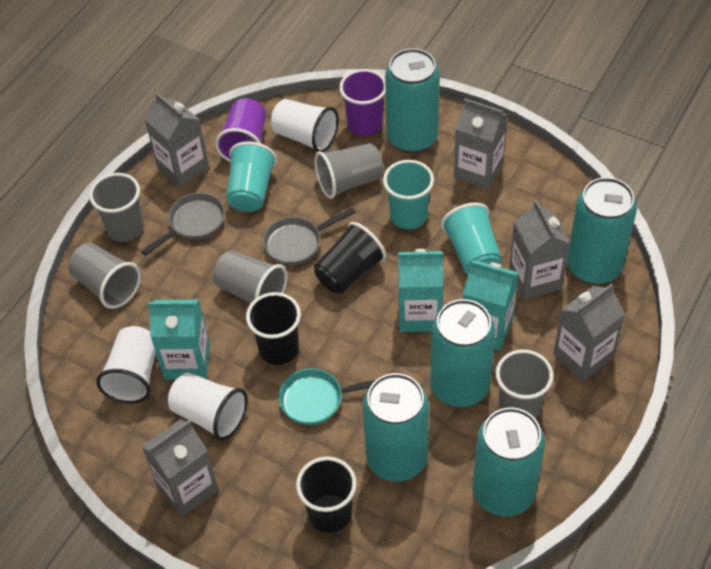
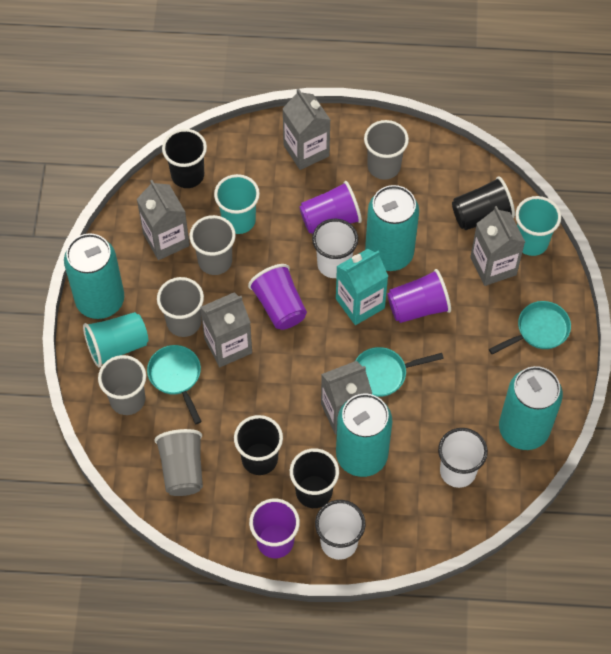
black cup: [246,292,301,365] [296,456,357,533] [314,222,386,294] = 3 -> [162,129,207,188] [234,415,283,475] [290,448,339,508] [452,176,515,230] = 4
grey pan: [141,193,225,256] [263,208,356,266] = 2 -> none = 0
purple cup: [215,98,266,162] [339,69,386,136] = 2 -> [248,264,307,330] [249,499,300,558] [299,181,362,235] [387,269,451,323] = 4
turquoise can: [363,373,429,482] [385,48,440,153] [430,299,495,407] [473,407,545,517] [567,177,637,284] = 5 -> [64,233,124,319] [336,394,392,477] [365,185,419,271] [499,366,563,450] = 4
turquoise carton: [148,299,210,380] [398,249,443,332] [463,260,519,351] = 3 -> [336,249,388,325] = 1
turquoise pan: [279,369,376,425] = 1 -> [147,345,202,424] [355,347,444,397] [489,301,571,355] = 3

